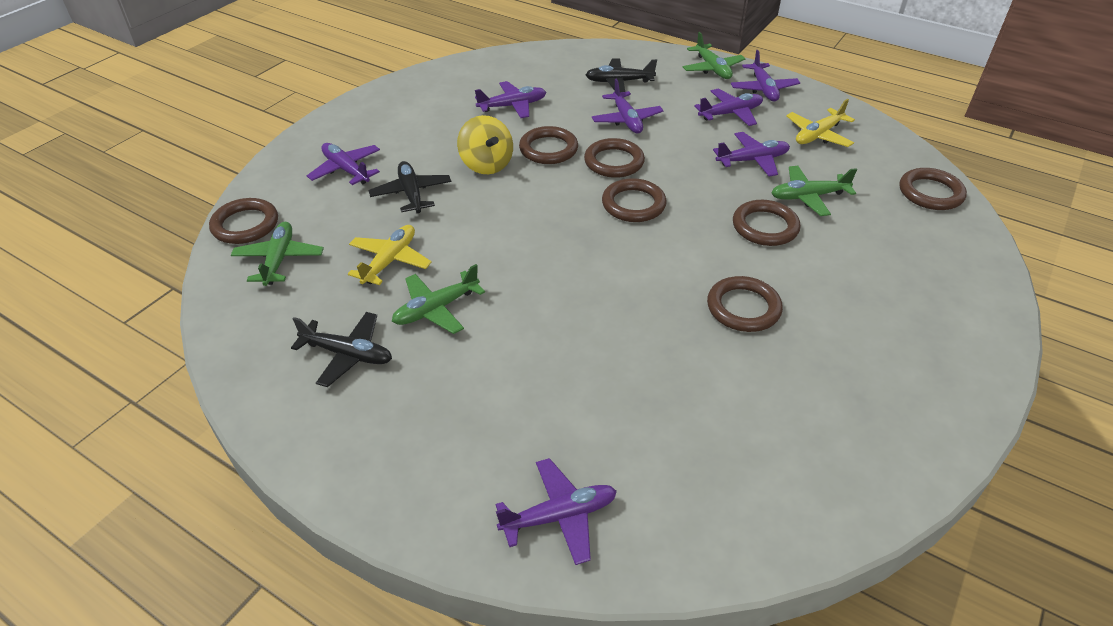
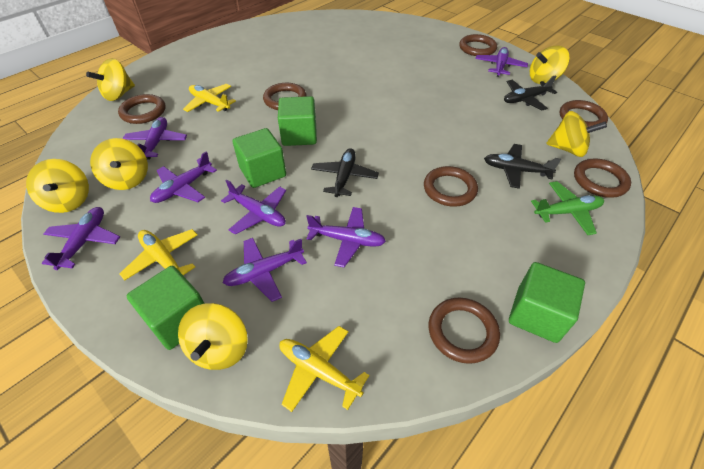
green cube: none = 0 -> [127,266,205,350] [233,128,286,188] [278,96,317,146] [509,262,585,343] = 4
green plane: [231,222,324,286] [392,264,485,334] [683,32,745,79] [772,166,857,216] = 4 -> [531,181,604,235] = 1
yellow plane: [348,225,432,285] [786,99,855,147] = 2 -> [119,229,198,281] [183,84,236,112] [280,326,369,412] = 3
yellow spinning top: [457,115,513,174] = 1 -> [26,159,89,213] [86,58,135,101] [90,138,148,190] [178,303,248,370] [530,46,570,84] [546,111,607,157] = 6

